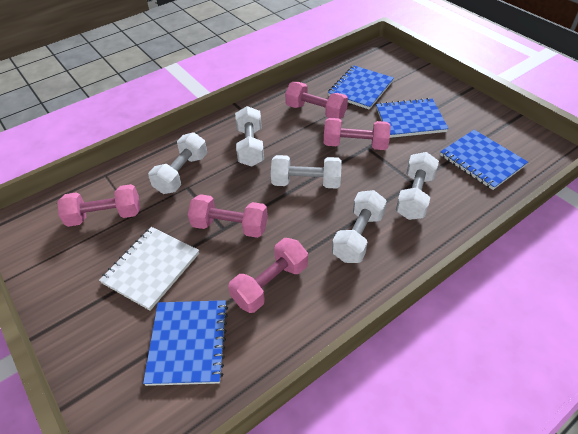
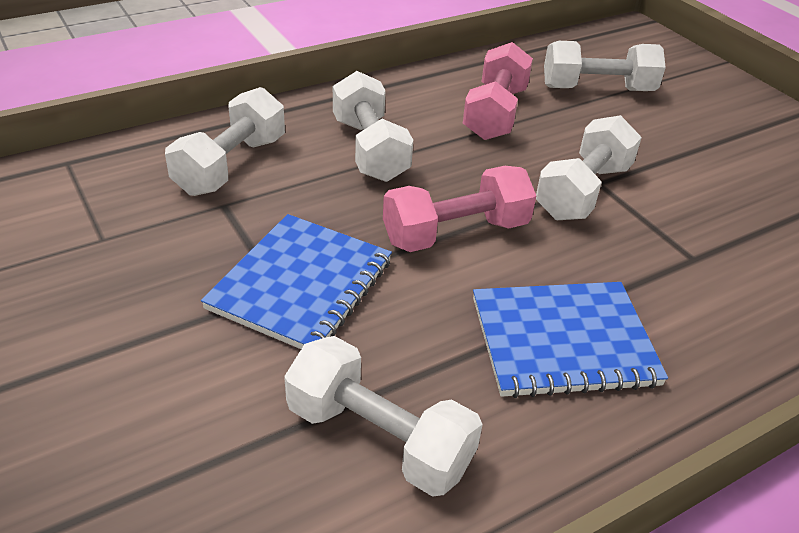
blue notebook: [143,300,228,386] [328,65,394,110] [376,98,449,138] [440,130,528,190] = 4 -> [201,214,392,349] [473,282,668,398] = 2
pink dumbbell: [57,184,140,227] [188,194,268,238] [228,238,308,313] [285,82,348,119] [324,118,391,150] = 5 -> [383,166,536,252] [463,42,533,140] = 2
white notebook: [99,227,199,311] = 1 -> none = 0

